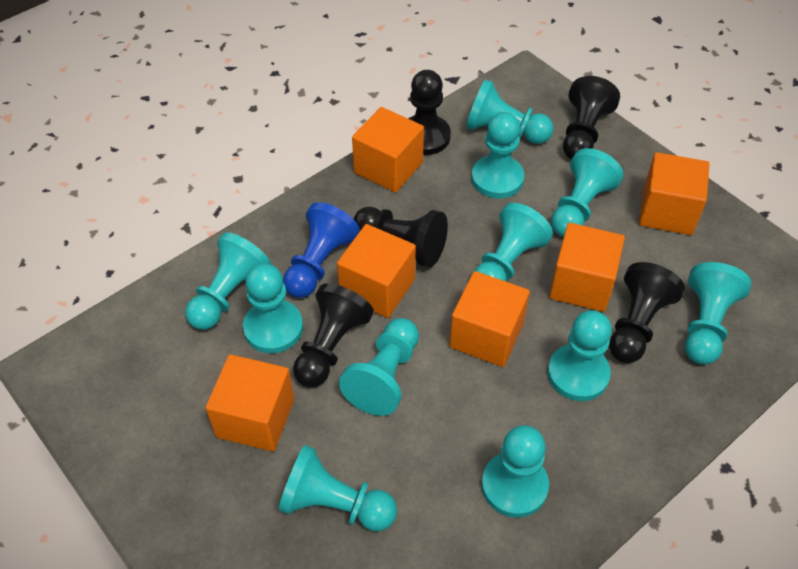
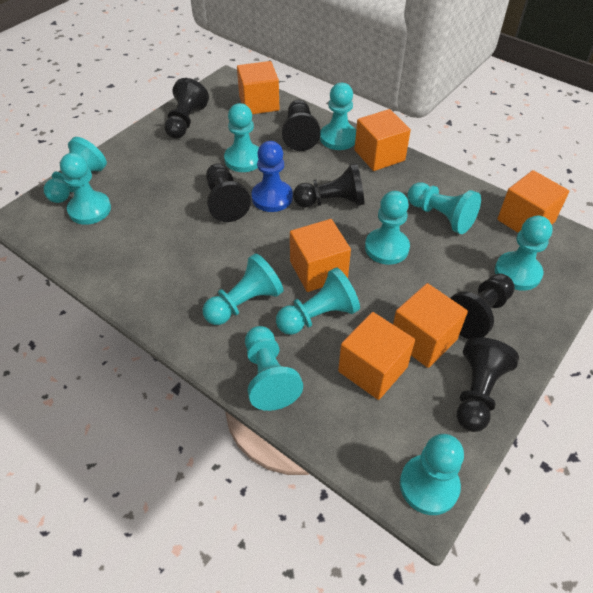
black pawn: [293,283,374,387] [354,207,448,268] [408,70,451,155] [563,76,620,159] [609,262,685,363] = 5 -> [164,78,209,139] [206,163,251,222] [282,100,321,151] [293,163,364,208] [450,274,515,339] [457,337,519,432] = 6

